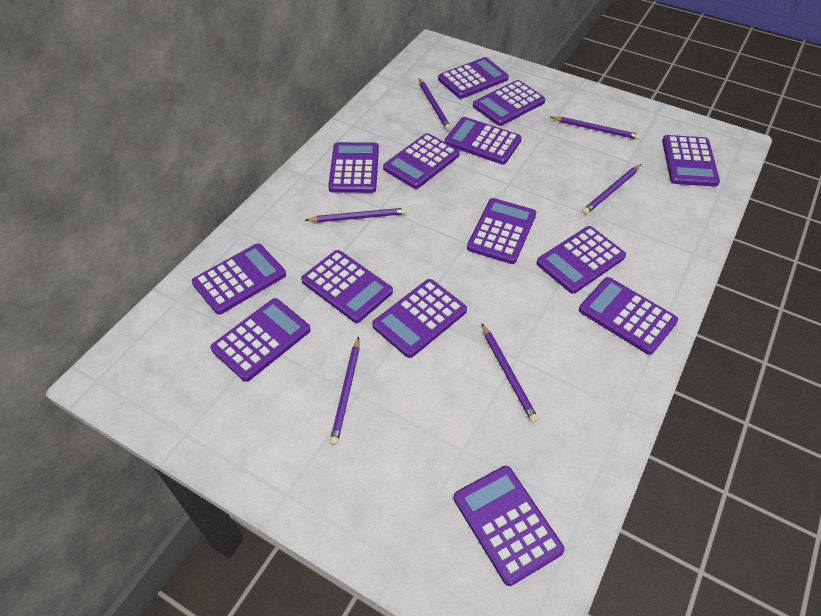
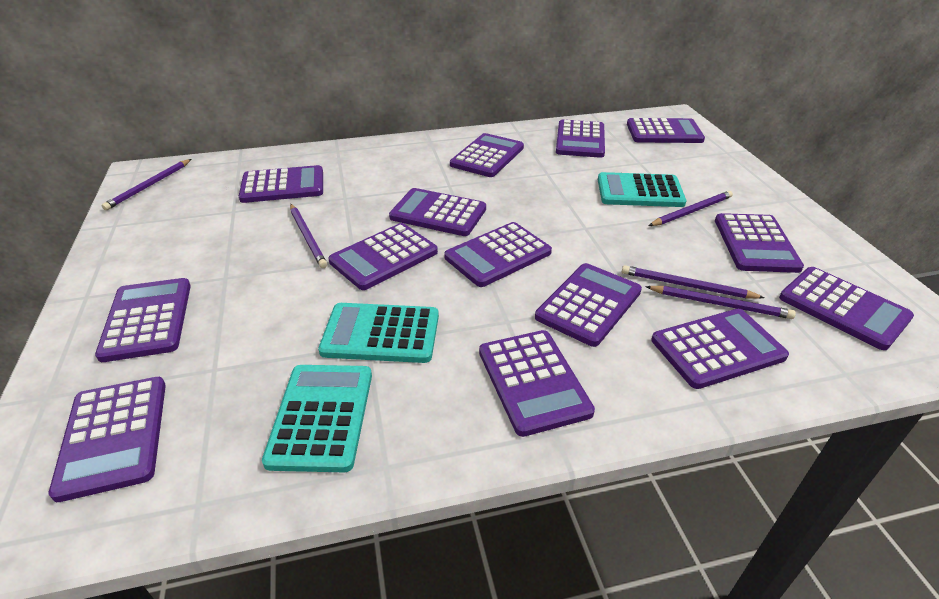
purple pencil: [305,208,407,222] [330,337,360,445] [419,78,451,130] [482,324,538,423] [551,116,641,140] [582,164,641,214] = 6 -> [101,159,191,210] [290,204,327,268] [622,265,765,299] [645,286,796,319] [648,191,733,226] = 5
turquoise calculator: none = 0 -> [262,365,372,472] [318,303,439,363] [598,172,686,207] = 3

